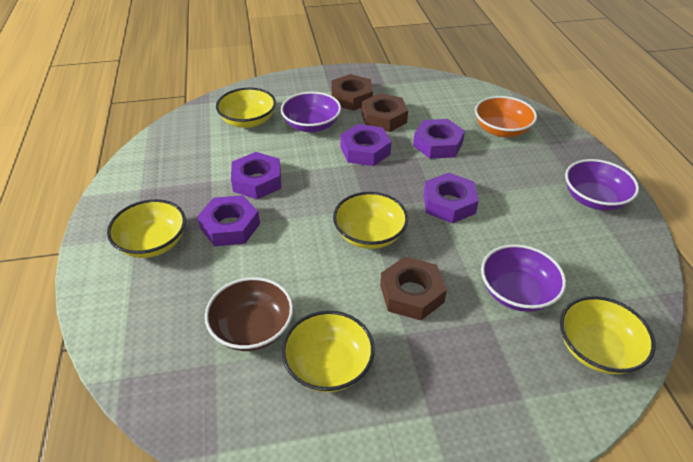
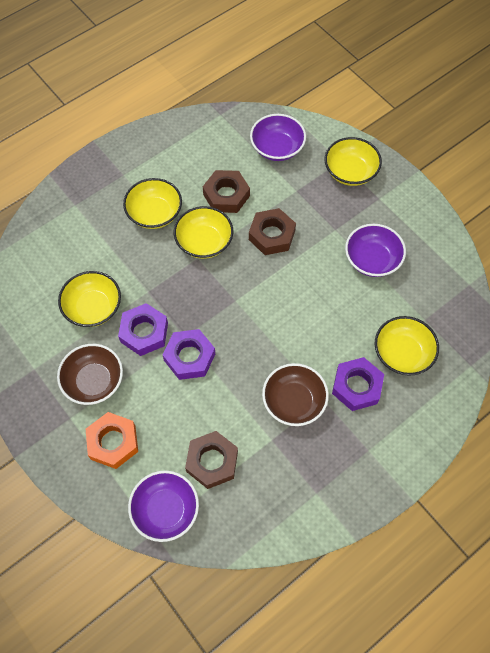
brown bowl: [205,277,293,351] = 1 -> [57,344,123,405] [262,363,329,426] = 2
orange bowl: [475,96,537,137] = 1 -> none = 0
orange nut: none = 0 -> [86,412,138,469] = 1
purple nut: [197,195,260,246] [231,152,281,199] [340,124,391,166] [413,119,465,159] [424,172,479,223] = 5 -> [118,303,168,356] [162,329,215,380] [332,357,384,411] = 3

